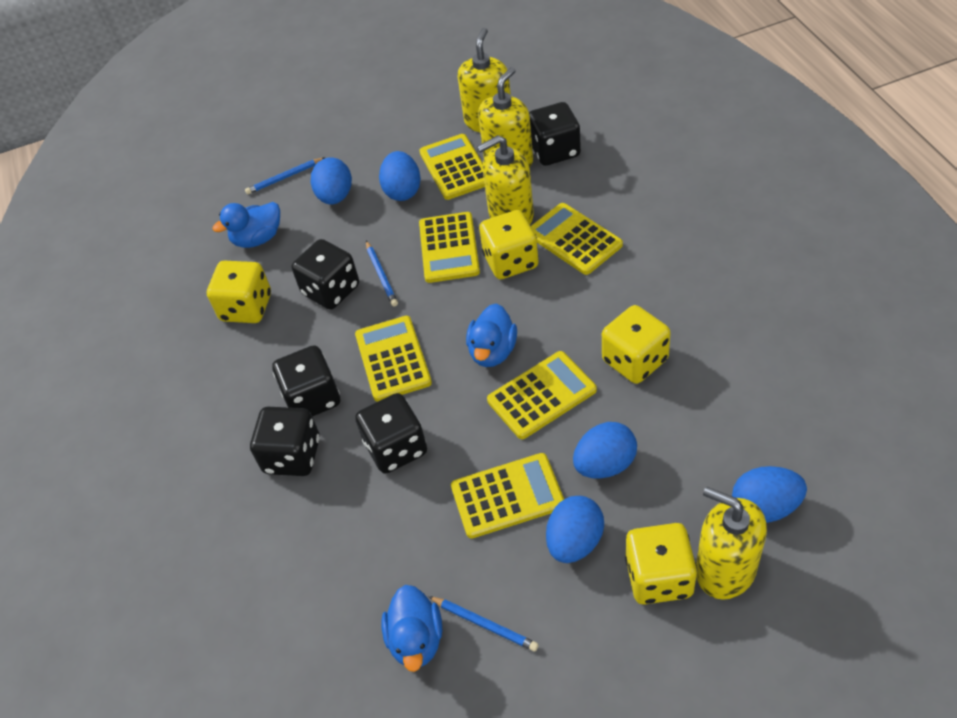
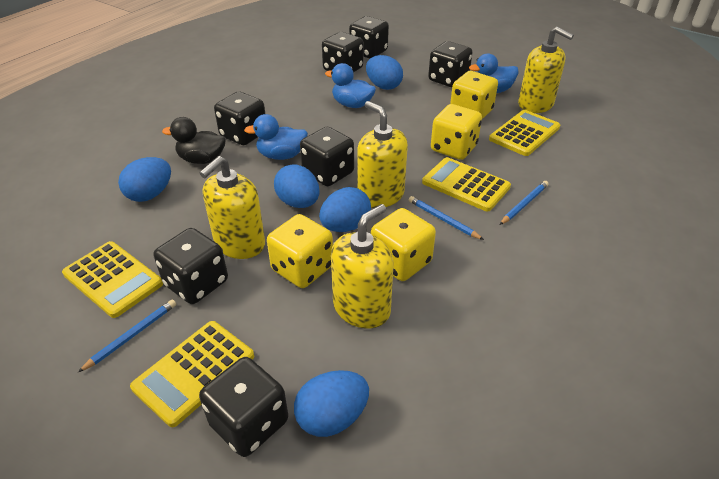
black dice: [250,407,320,476] [272,345,340,417] [292,239,359,310] [355,393,427,474] [529,102,581,166] = 5 -> [154,228,228,304] [199,357,288,457] [214,91,265,145] [300,127,354,186] [322,32,363,72] [349,16,389,59] [428,41,473,87] = 7
black duck: none = 0 -> [162,117,226,164] = 1
yellow calculator: [355,316,432,402] [419,134,485,200] [419,212,480,283] [451,453,564,539] [487,351,597,439] [531,203,623,275] = 6 -> [62,241,163,318] [130,321,254,427] [422,157,511,211] [489,110,560,156] = 4

